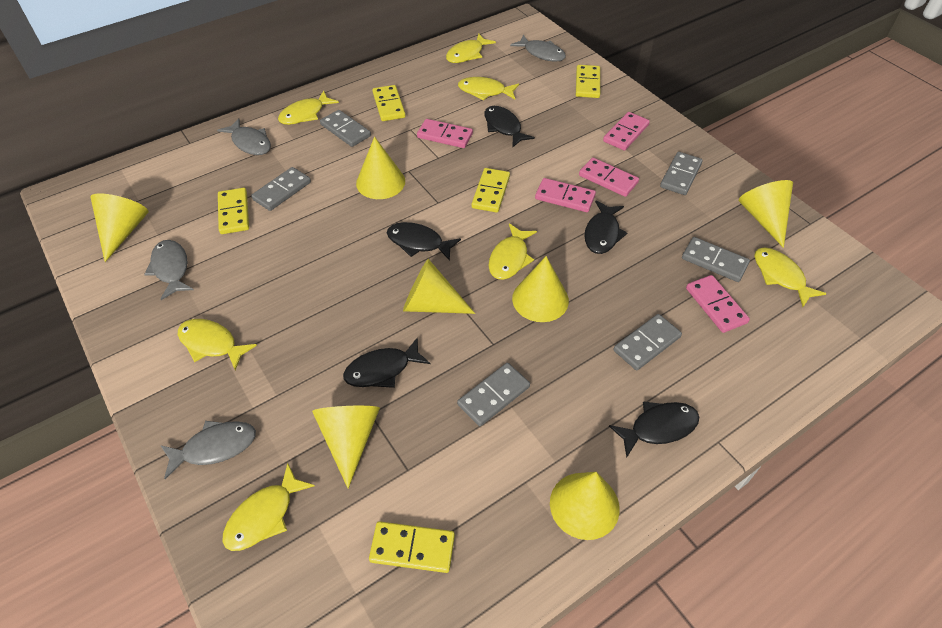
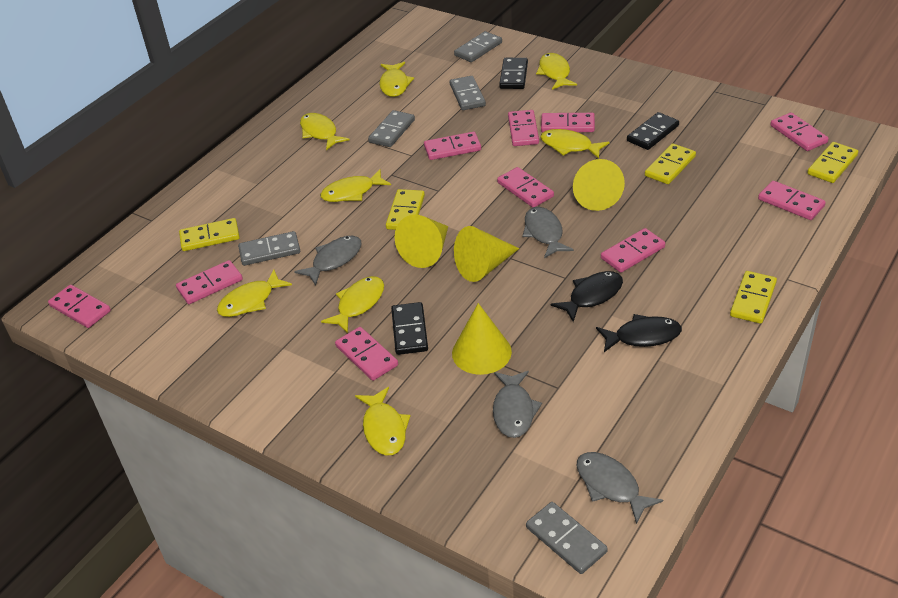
black domino: none = 0 -> [391,302,428,355] [499,58,528,89] [627,112,679,150] = 3
black fish: [343,338,430,388] [387,222,461,261] [484,106,535,147] [584,200,627,254] [609,402,699,458] = 5 -> [551,271,623,322] [596,314,682,352] = 2
grey domino: [251,167,311,211] [320,110,371,147] [457,363,530,426] [613,314,682,371] [660,152,703,195] [682,237,750,282] = 6 -> [238,231,300,266] [368,110,415,147] [450,76,486,110] [454,31,502,62] [526,502,608,574] = 5
pink domino: [417,119,473,148] [535,178,596,212] [579,158,639,197] [603,112,650,151] [686,275,750,333] = 5 -> [48,285,111,328] [176,260,243,304] [335,327,398,381] [424,132,481,160] [497,167,554,208] [508,110,539,146] [541,113,595,132] [601,228,665,273] [758,181,826,220] [770,112,829,151] = 10
yellow cone: [91,193,149,262] [312,406,380,488] [356,137,405,199] [403,259,475,314] [512,256,569,322] [550,472,620,540] [739,180,793,248] = 7 -> [395,215,448,268] [452,303,512,375] [454,226,519,282] [573,159,625,211] = 4
yellow fish: [178,319,257,370] [223,463,315,551] [278,90,339,125] [446,33,496,63] [458,77,519,100] [489,223,537,280] [754,247,827,307] = 7 -> [217,270,292,317] [300,113,350,151] [320,169,391,202] [321,276,384,333] [355,387,411,456] [379,62,414,97] [536,53,577,90] [540,129,609,159] = 8

